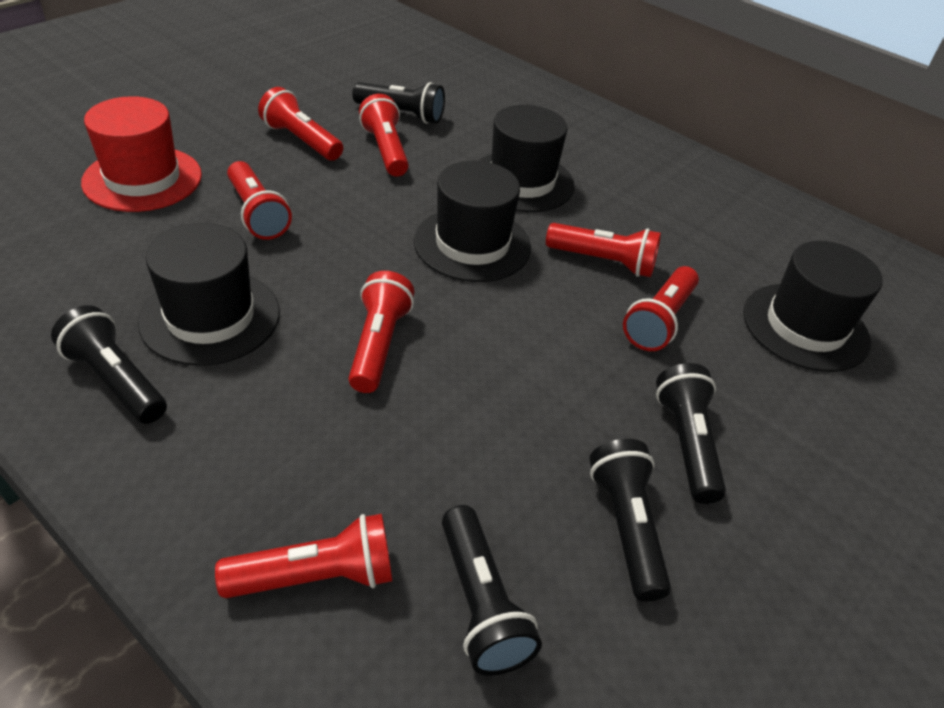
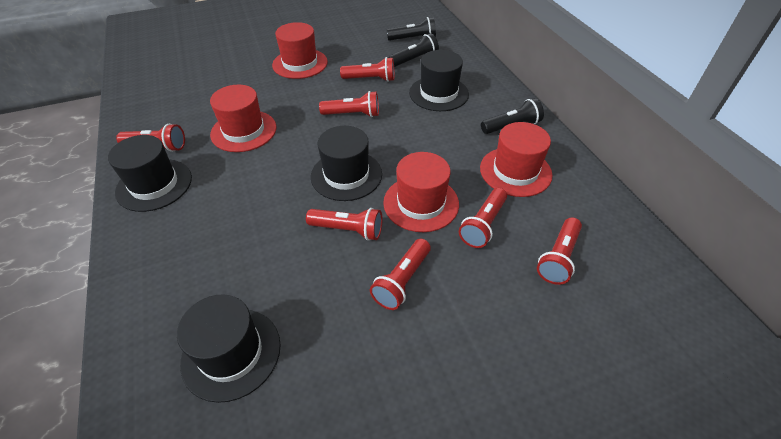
black flashlight: [51,305,167,424] [352,82,445,124] [442,505,542,676] [589,439,671,601] [656,363,726,504] = 5 -> [387,17,436,41] [388,33,439,67] [481,98,544,134] = 3
red hat: [81,96,202,212] = 1 -> [210,85,277,152] [272,22,328,79] [383,152,459,232] [480,122,552,197] = 4

